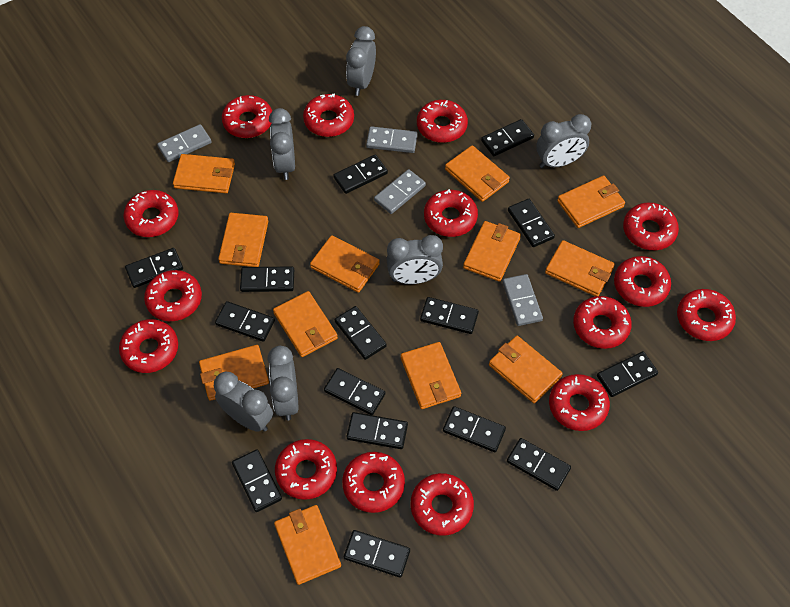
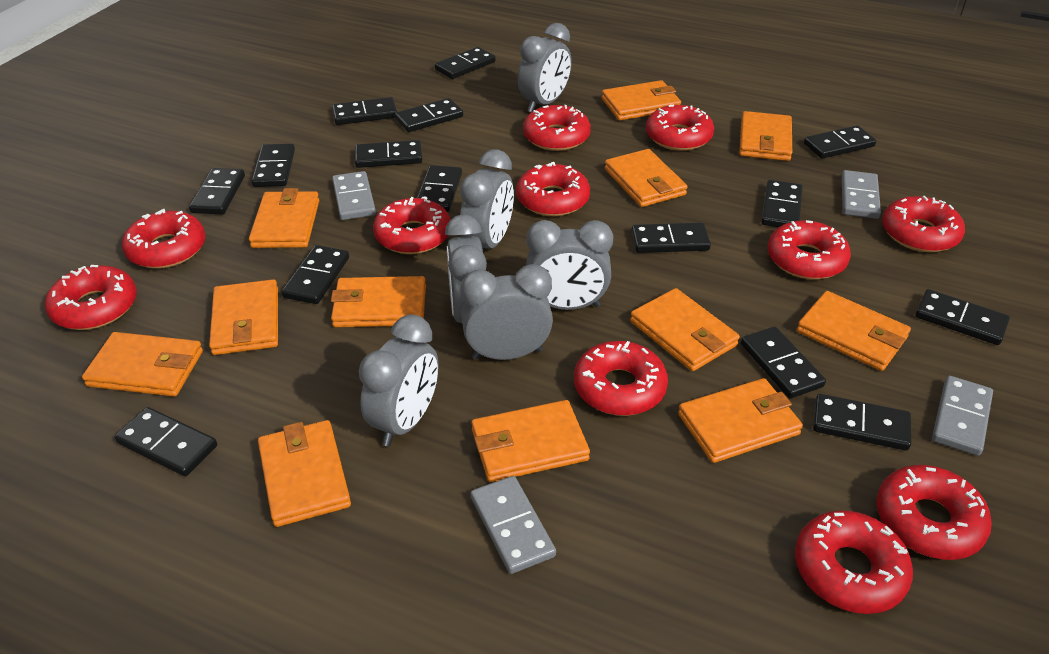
red donut: [119,319,178,373] [124,190,178,237] [144,270,202,321] [222,95,272,138] [275,439,337,500] [303,94,354,137] [342,452,405,513] [411,473,474,536] [417,100,468,143] [424,189,478,237] [549,374,610,431] [573,296,632,349] [614,256,671,307] [623,202,679,250] [677,289,736,341] = 15 -> [45,265,137,330] [122,209,206,269] [373,197,451,254] [516,162,590,216] [523,105,591,151] [574,341,668,416] [646,105,714,151] [767,220,851,279] [795,510,913,614] [876,465,992,560] [882,196,965,252] = 11

